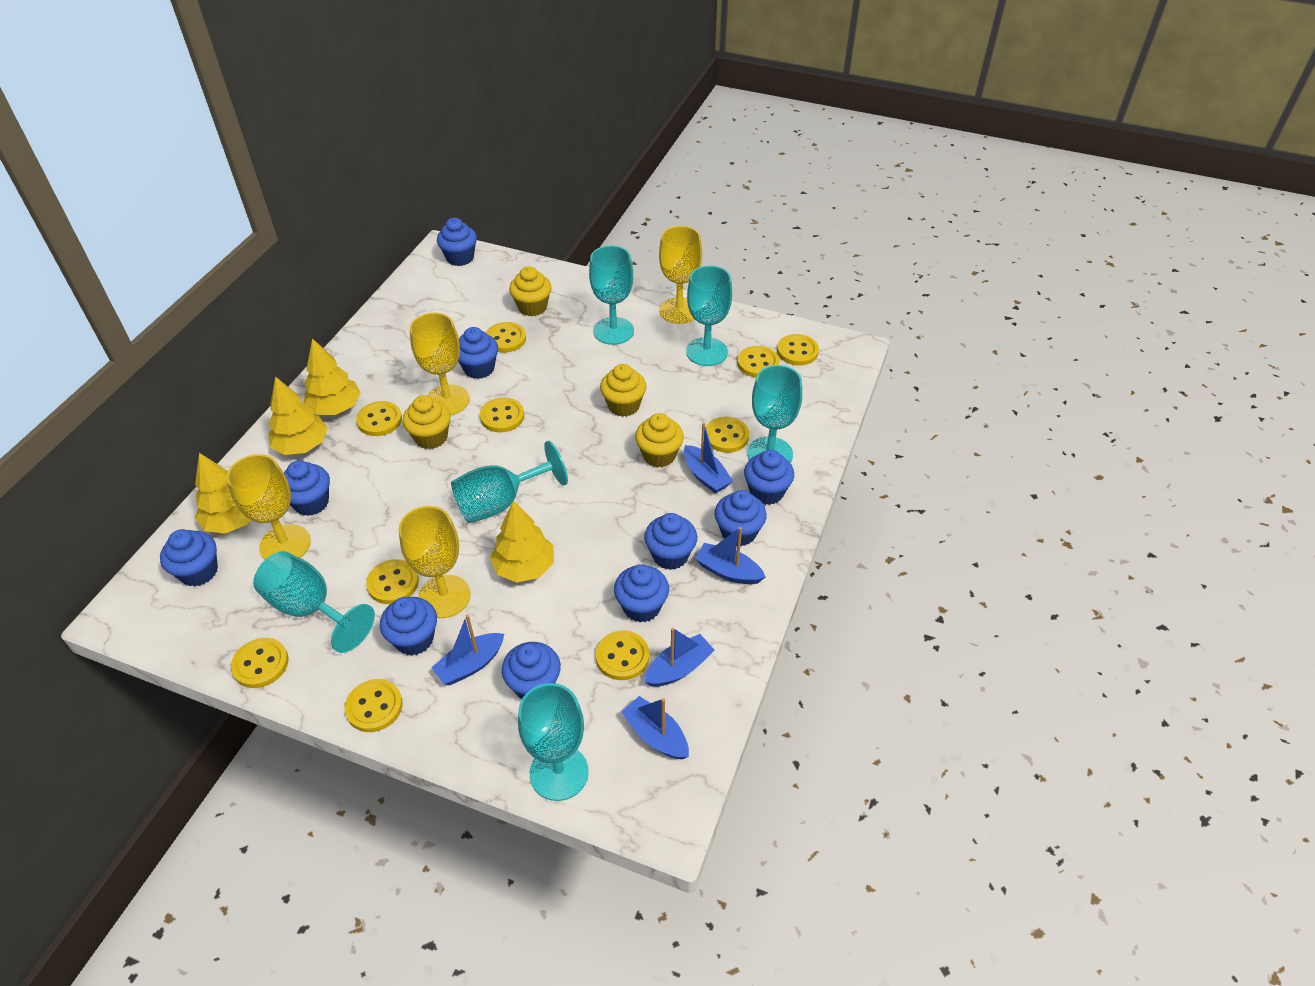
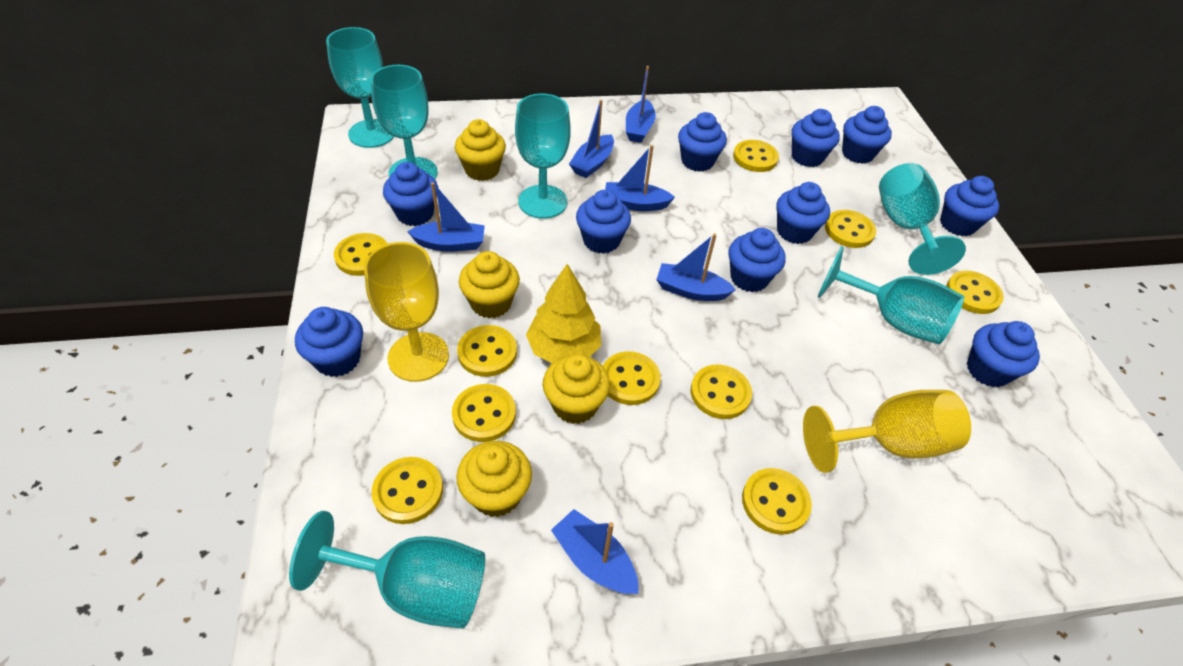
blue boat: [431,614,504,685] [621,696,689,759] [645,628,715,687] [684,423,733,493] [695,527,765,584] = 5 -> [407,182,485,251] [551,509,639,594] [569,100,614,178] [605,145,675,211] [626,66,656,143] [657,234,736,301] = 6
yellow goblet: [227,454,311,560] [399,506,471,618] [410,312,470,415] [659,226,702,324] = 4 -> [364,242,449,382] [803,390,971,473] = 2
yellow tree: [195,453,250,534] [268,376,328,455] [304,338,361,415] [490,500,554,583] = 4 -> [526,264,601,363] = 1

